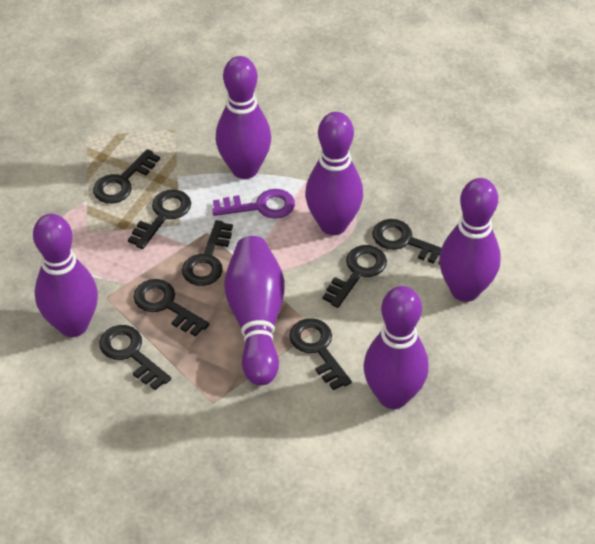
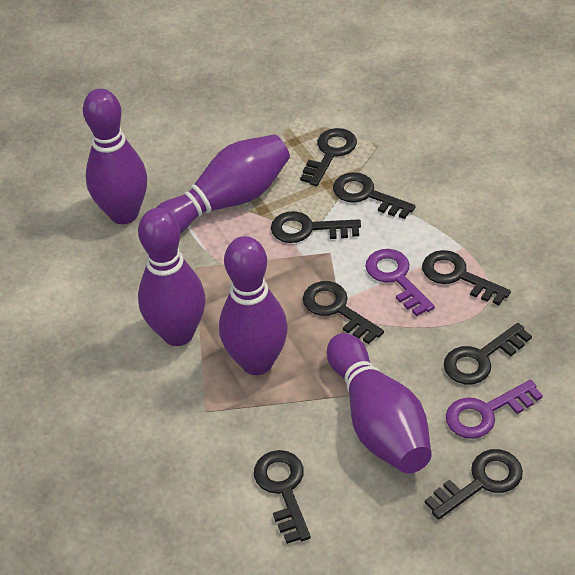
purple bowling pin: [33,214,98,337] [216,56,271,179] [224,236,284,385] [305,112,363,235] [364,286,429,409] [439,178,501,302] = 6 -> [83,89,147,224] [138,208,205,346] [156,134,290,234] [219,236,288,375] [327,333,432,474] = 5
purple key: [212,189,295,219] = 1 -> [366,249,435,316] [446,380,543,439] = 2

